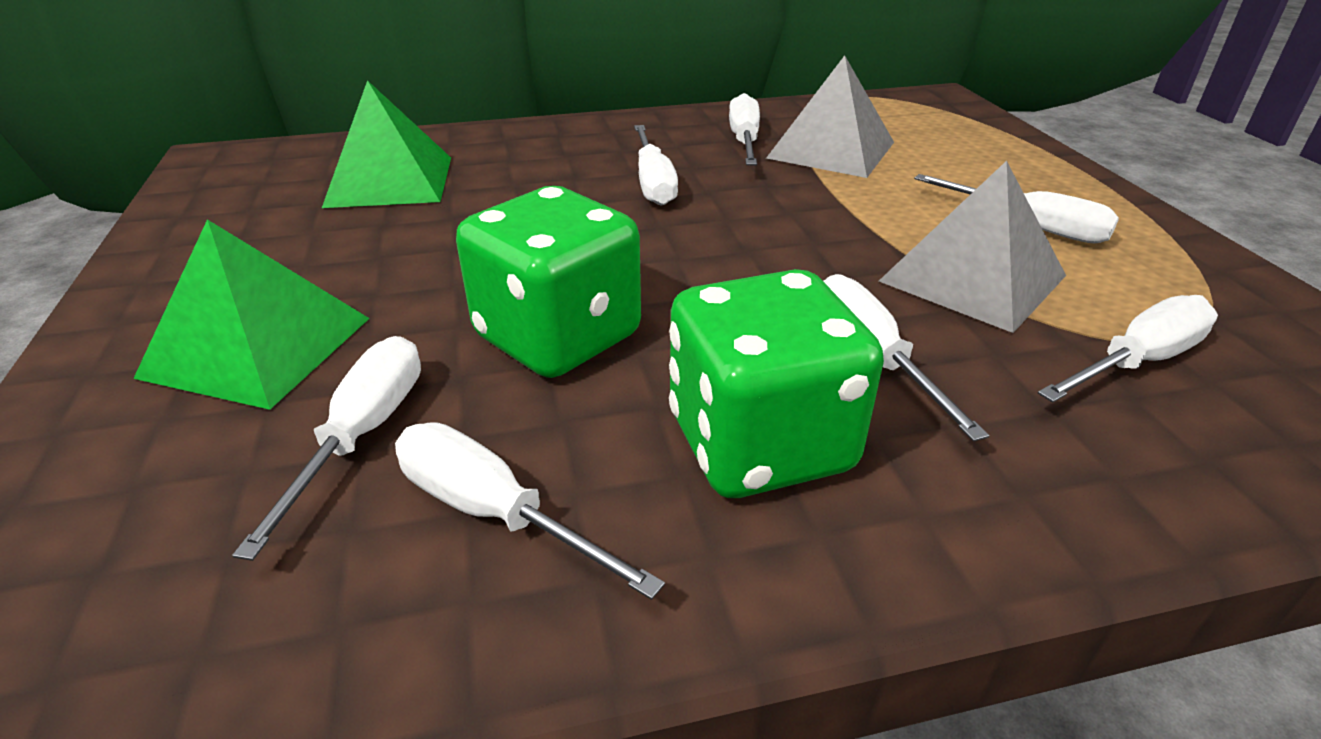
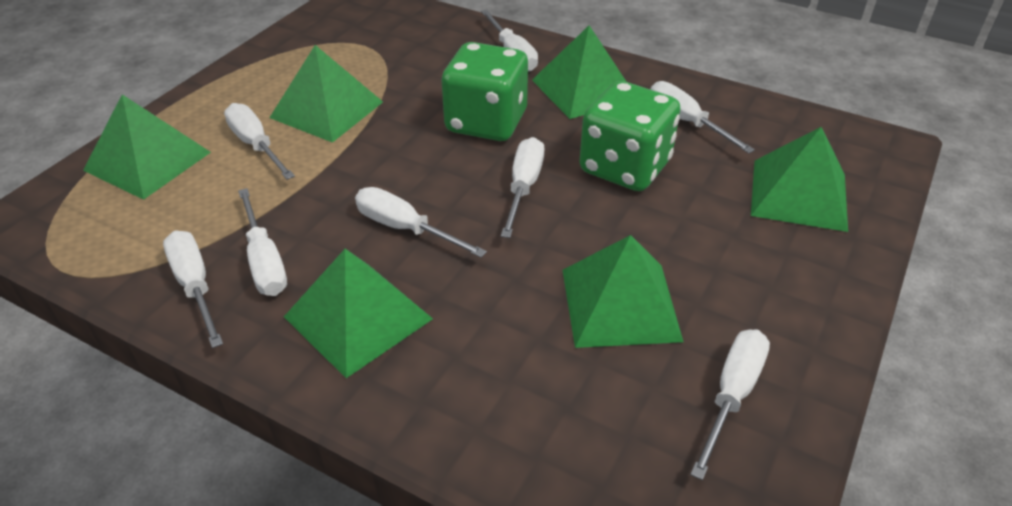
green pyramid: [133,219,370,410] [322,80,451,208] = 2 -> [83,94,211,200] [269,45,383,143] [284,249,433,378] [532,26,627,119] [562,235,683,348] [751,127,848,232] = 6
grey pyramid: [766,55,894,178] [879,161,1066,333] = 2 -> none = 0
white screwdriver: [232,336,421,561] [395,422,665,600] [634,125,678,206] [729,93,760,165] [823,274,989,442] [914,174,1119,243] [1038,295,1218,403] = 7 -> [163,231,223,348] [224,103,295,180] [238,188,287,296] [355,187,487,257] [481,10,538,72] [501,137,544,238] [650,81,755,153] [690,329,770,480] = 8

